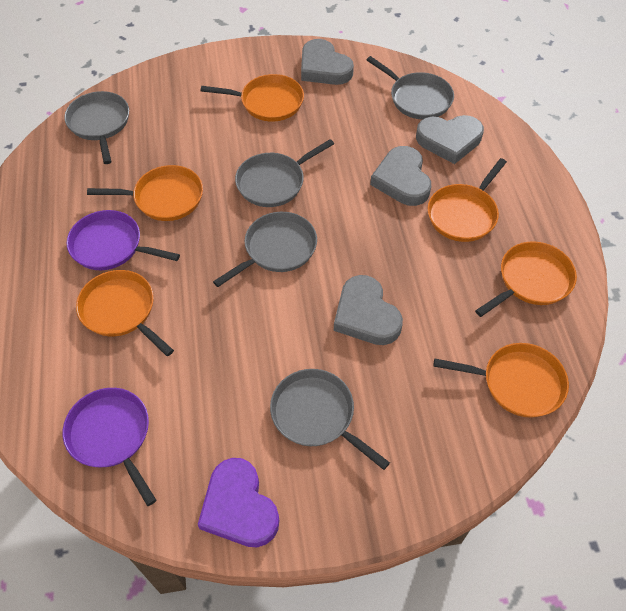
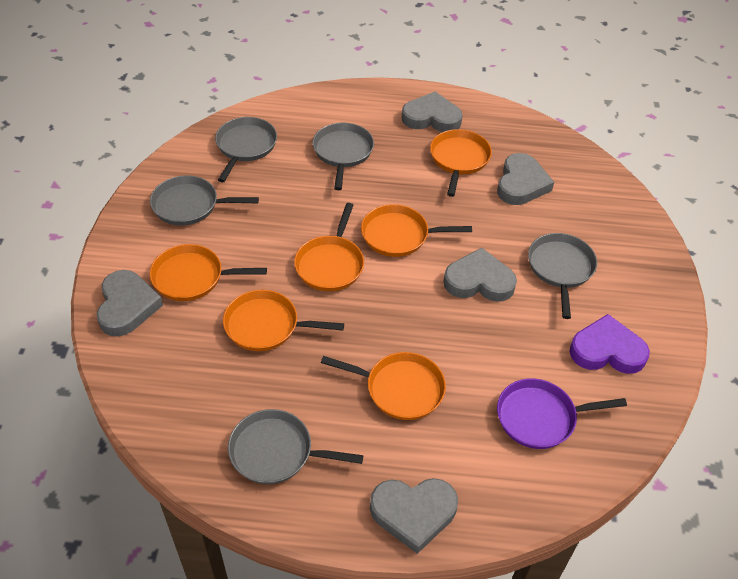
grey heart: [301,39,354,85] [334,275,403,345] [370,146,431,206] [416,115,484,164] = 4 -> [97,270,163,337] [370,478,458,554] [402,91,463,132] [443,248,517,302] [497,153,554,205] = 5
purple pan: [63,388,156,506] [66,210,180,270] = 2 -> [497,378,627,449] = 1

